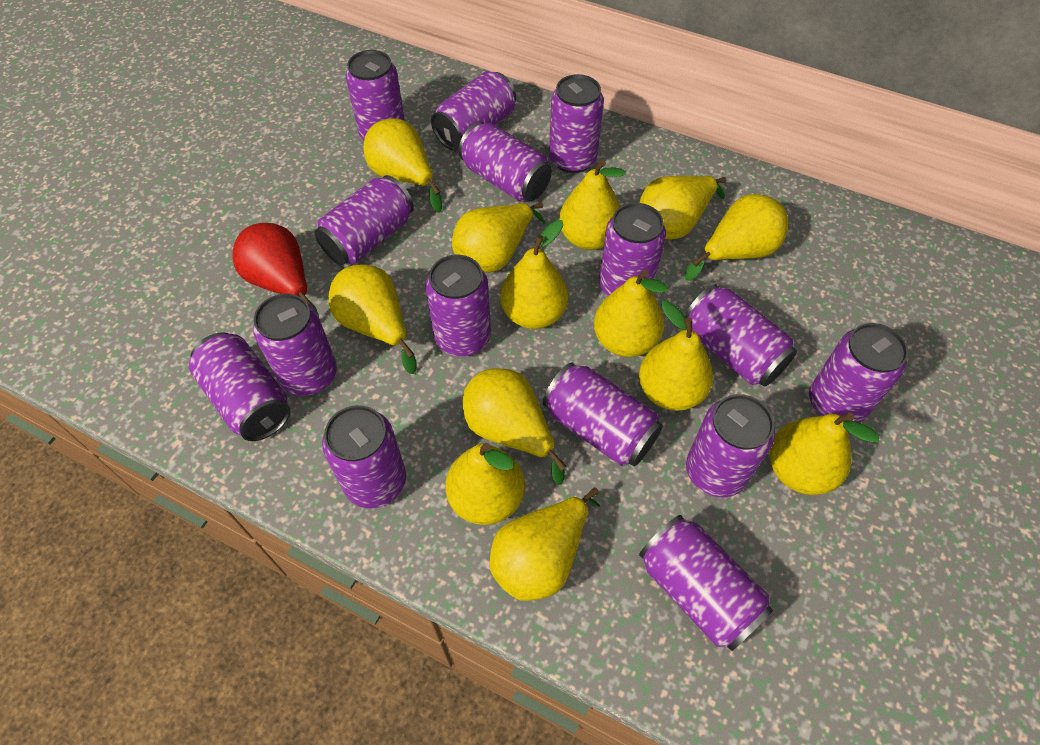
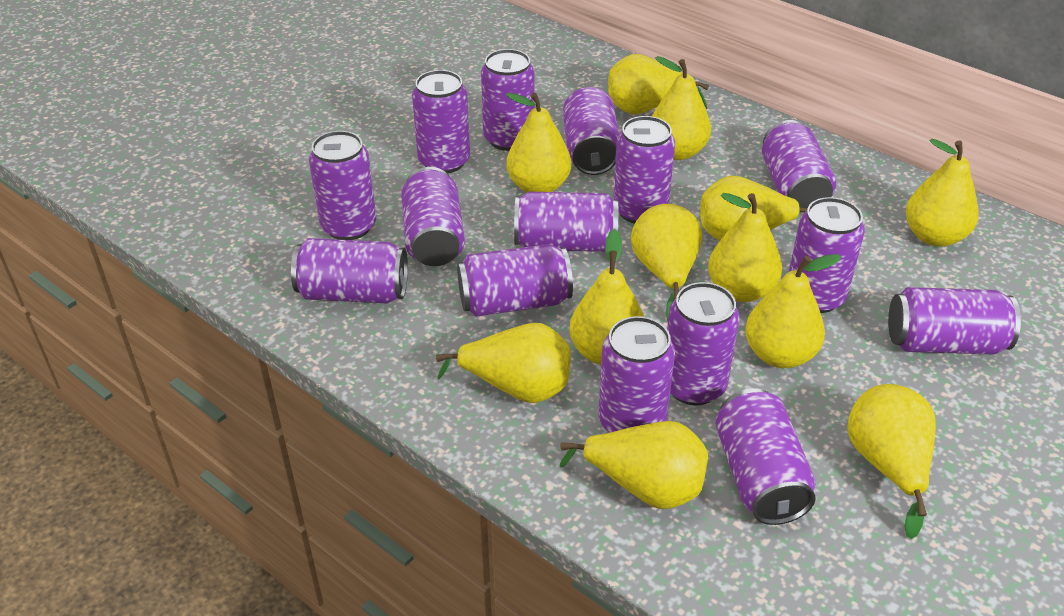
red pear: [232,223,319,317] = 1 -> none = 0
yellow pear: [329,265,417,374] [363,118,442,213] [445,443,525,525] [452,202,545,272] [463,368,566,485] [490,487,600,601] [500,220,568,329] [559,159,626,250] [594,270,668,357] [639,176,727,239] [639,301,713,411] [685,194,788,281] [769,412,879,495] = 13 -> [436,323,571,403] [506,93,571,193] [560,421,708,509] [569,229,644,365] [608,54,709,115] [631,204,702,321] [652,56,711,160] [700,176,808,241] [708,193,782,302] [745,254,841,368] [847,384,936,539] [906,139,979,247] = 12

